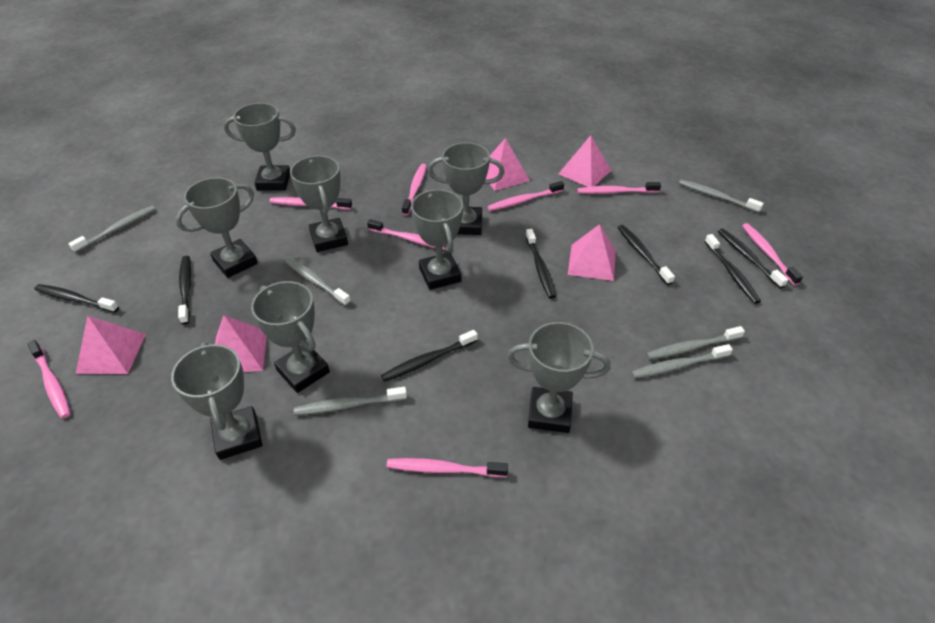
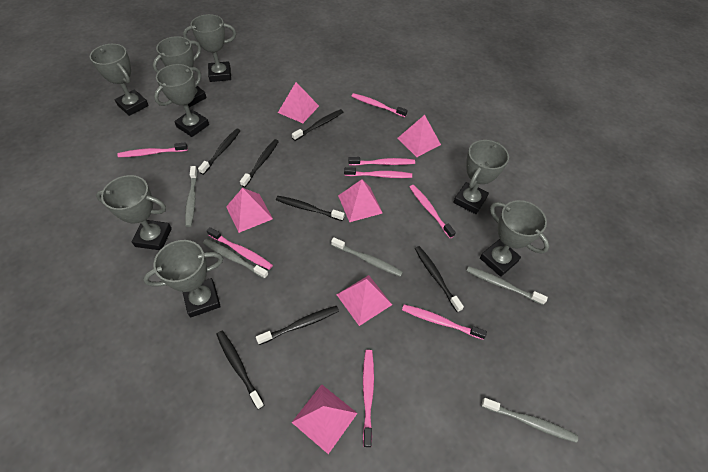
grey toothbrush: [68,206,156,253] [284,257,351,306] [294,387,407,415] [631,344,733,379] [646,326,745,360] [679,179,764,213] = 6 -> [185,166,198,227] [203,239,268,279] [331,237,403,277] [467,266,548,305] [481,398,578,443] = 5
pink pyramid: [76,316,146,374] [215,315,267,372] [486,138,530,191] [558,135,611,187] [568,224,616,281] = 5 -> [226,188,273,233] [278,82,319,123] [291,384,358,454] [336,275,392,326] [338,179,382,222] [397,115,441,157] = 6

